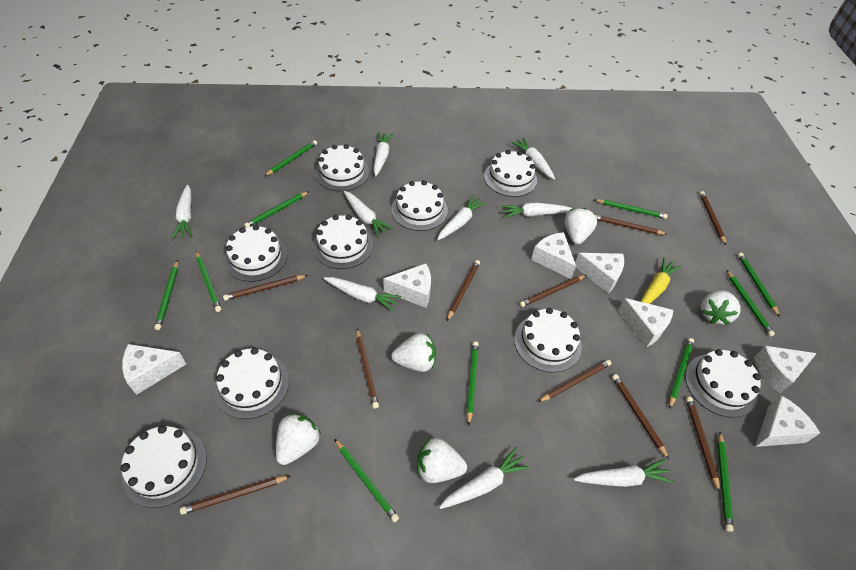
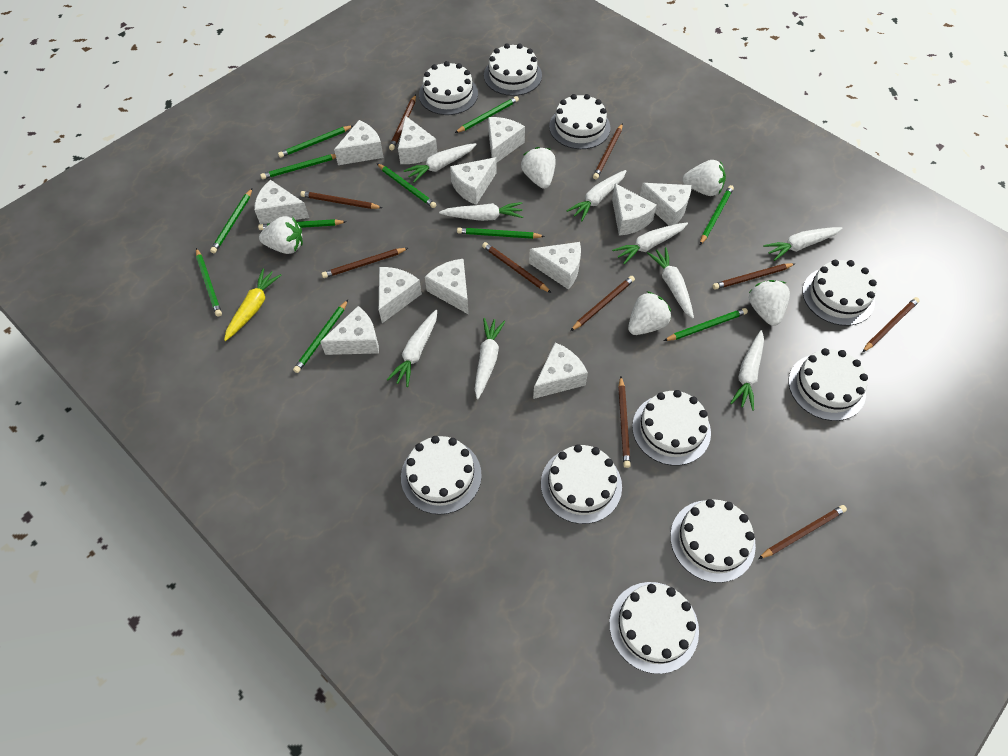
white cake: [121,425,207,508] [214,348,289,419] [224,225,287,282] [313,215,373,269] [315,144,369,191] [391,180,448,231] [484,150,537,197] [514,308,582,373] [685,349,761,418] = 9 -> [401,436,482,515] [419,61,478,115] [484,43,542,96] [541,444,622,524] [549,94,611,149] [609,582,699,674] [632,390,711,466] [670,499,756,583] [788,348,868,421] [802,260,877,326] = 10
white cheese: [122,344,186,395] [383,263,431,308] [531,232,576,279] [575,253,624,293] [618,298,673,347] [754,346,817,394] [755,395,820,447] = 7 -> [254,180,309,224] [320,306,379,355] [334,120,384,165] [379,267,422,323] [398,116,437,164] [425,259,469,315] [450,157,496,205] [488,117,525,163] [529,242,581,290] [533,343,588,399] [612,184,657,236] [640,183,691,226] = 12

